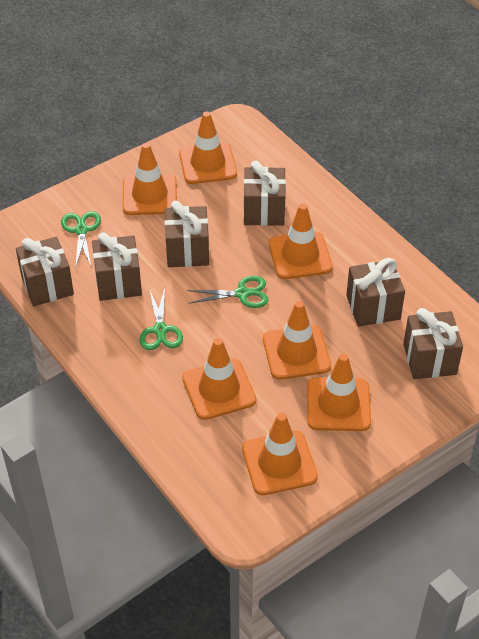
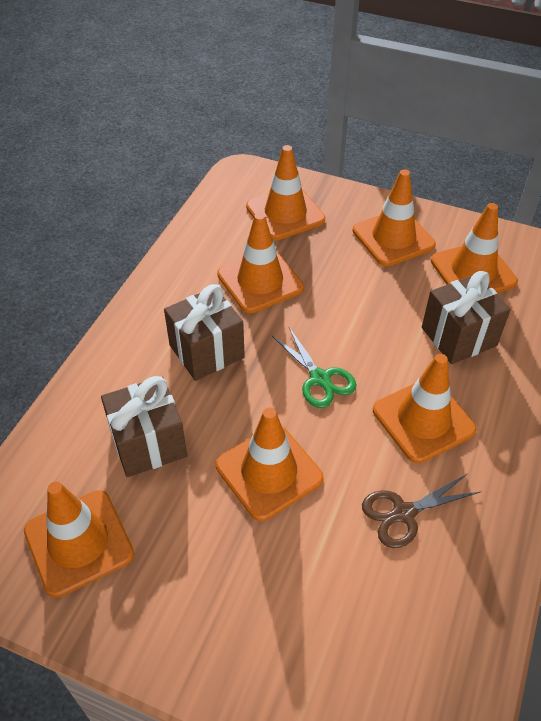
brown gift: [16,237,74,306] [92,232,142,301] [165,201,209,267] [244,161,286,226] [346,258,405,327] [403,308,463,379] = 6 -> [101,376,187,477] [164,284,245,381] [422,271,511,364] = 3
brown scissors: none = 0 -> [362,474,482,548] = 1
green scissors: [61,211,101,266] [139,287,183,350] [187,276,269,308] = 3 -> [272,327,356,408] = 1

